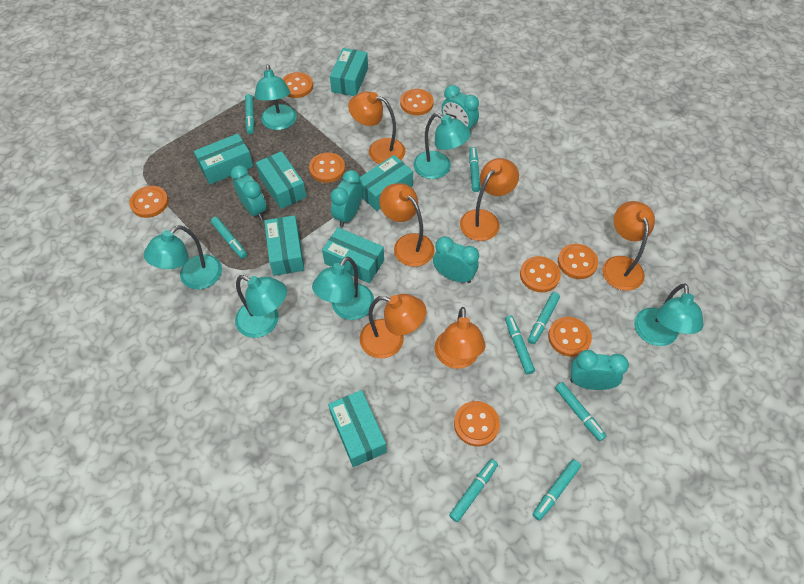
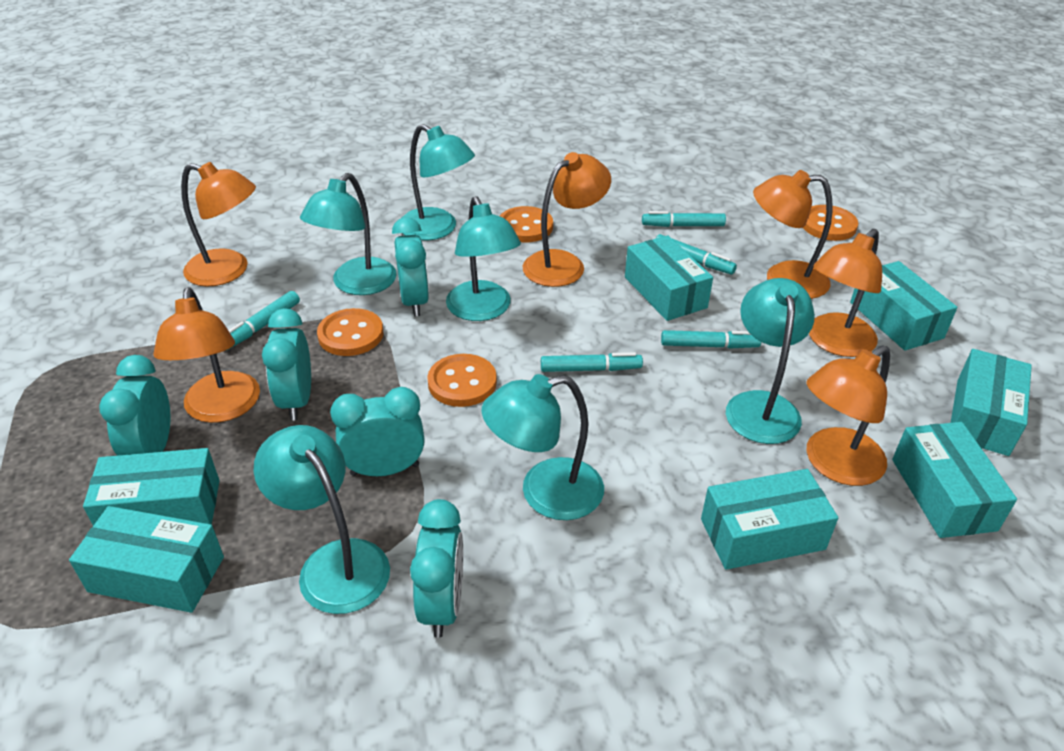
orange button: [129,186,169,218] [282,72,313,98] [309,152,345,183] [400,89,434,115] [454,401,500,447] [520,256,561,292] [548,317,592,357] [558,244,598,279] = 8 -> [317,308,383,356] [427,354,497,407] [500,206,553,242] [803,205,858,241] = 4
turquoise marker: [211,217,247,259] [245,94,254,134] [449,459,498,522] [469,147,481,192] [505,315,535,374] [528,292,560,344] [533,459,581,521] [555,382,606,441] = 8 -> [227,291,300,350] [541,352,643,372] [642,211,726,227] [656,234,737,275] [661,330,761,349] = 5

